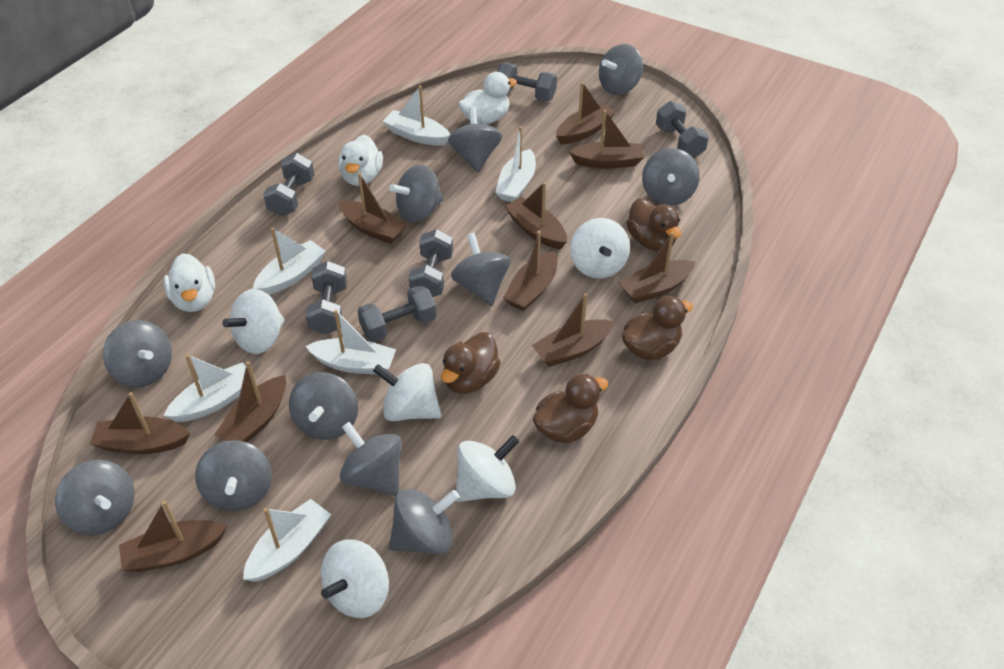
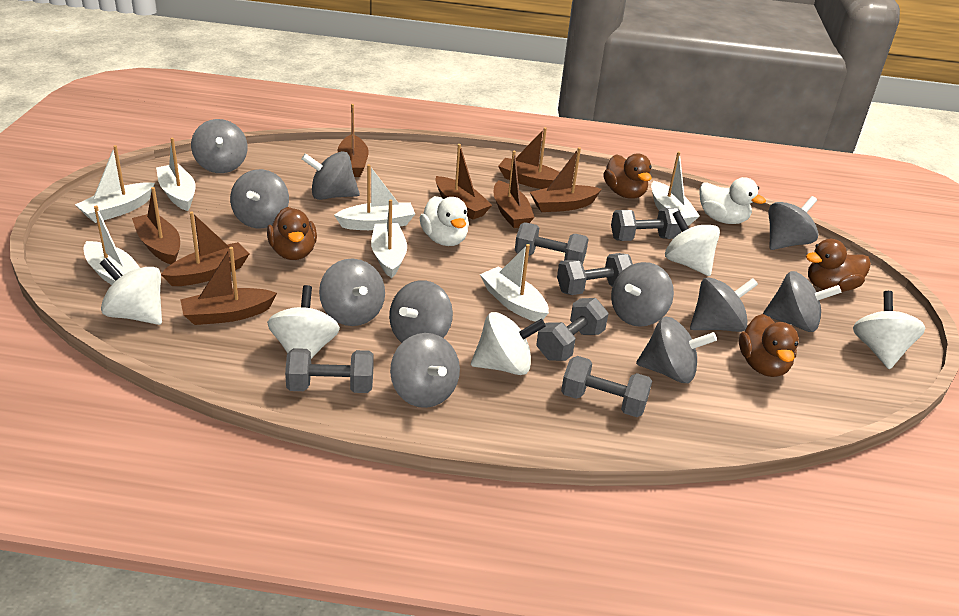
brown boat: [90,392,190,454] [119,500,227,572] [214,361,286,442] [339,172,407,244] [503,231,558,311] [504,182,567,249] [532,293,614,367] [556,82,616,144] [569,110,644,169] [619,232,695,303] = 10 -> [132,187,180,264] [161,212,250,286] [180,247,277,325] [337,104,369,177] [435,144,492,220] [493,151,535,228] [498,127,560,189] [530,147,602,212] = 8
white boat: [164,354,255,422] [243,499,331,582] [253,227,326,295] [306,310,396,374] [383,85,450,146] [495,126,536,202] = 6 -> [75,145,155,223] [83,206,140,285] [156,138,196,211] [334,164,415,230] [371,199,407,278] [480,244,549,322] [651,151,700,226] = 7
white duck: [163,253,215,312] [338,135,383,186] [459,72,517,124] = 3 -> [420,196,469,246] [699,177,766,224] = 2

